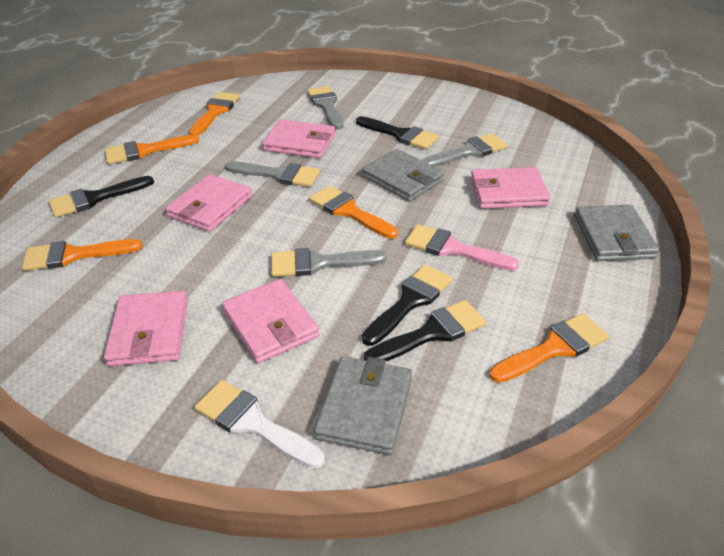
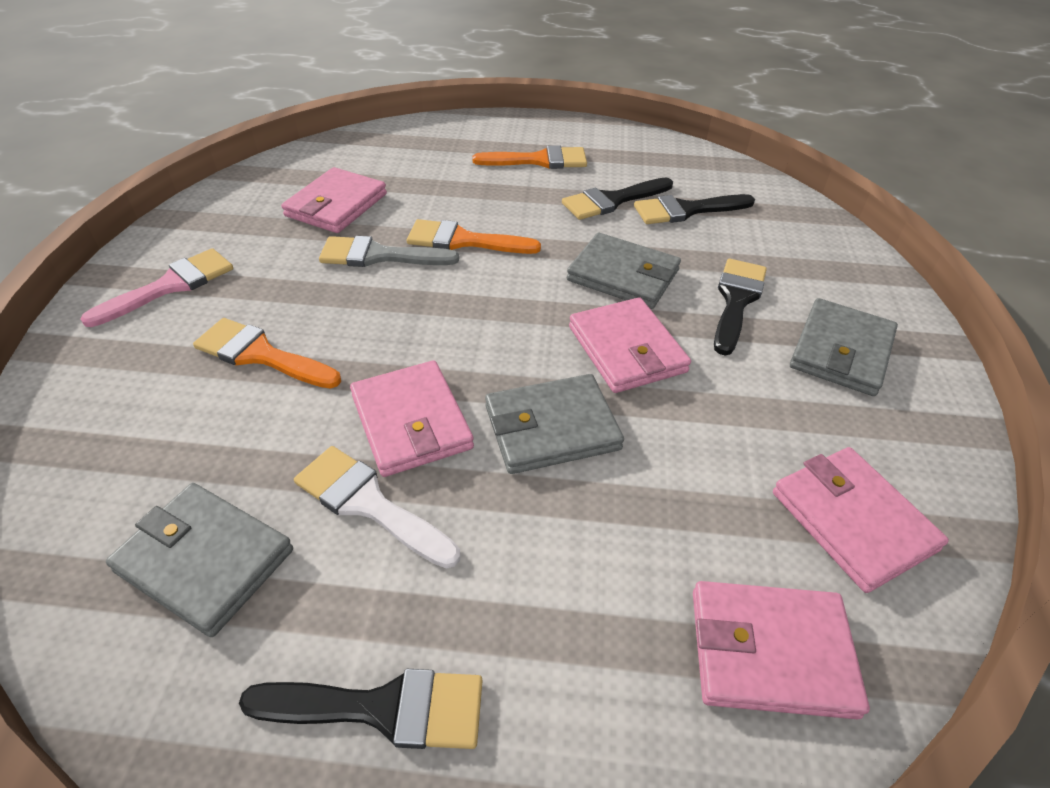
grey brush: [225,161,320,187] [271,248,387,277] [307,86,343,130] [422,133,508,167] = 4 -> [319,236,459,267] = 1
grey wallet: [314,356,412,455] [362,149,445,202] [575,205,659,261] = 3 -> [106,483,293,637] [485,374,624,474] [567,233,681,309] [790,298,898,396] = 4
orange brush: [22,239,142,271] [105,135,199,164] [189,92,240,136] [309,186,398,239] [489,313,609,383] = 5 -> [193,318,341,389] [407,219,541,254] [472,145,587,169] = 3

